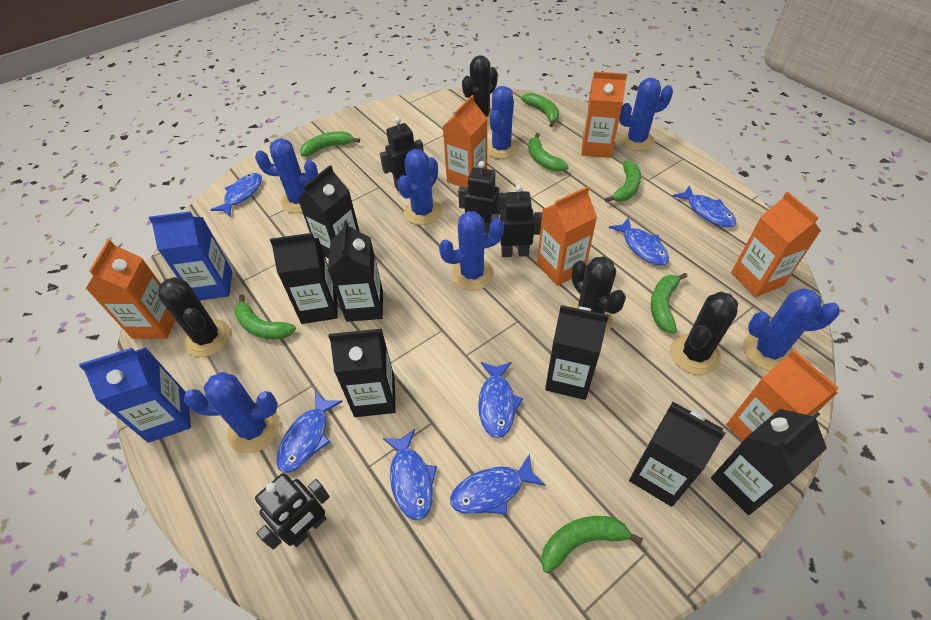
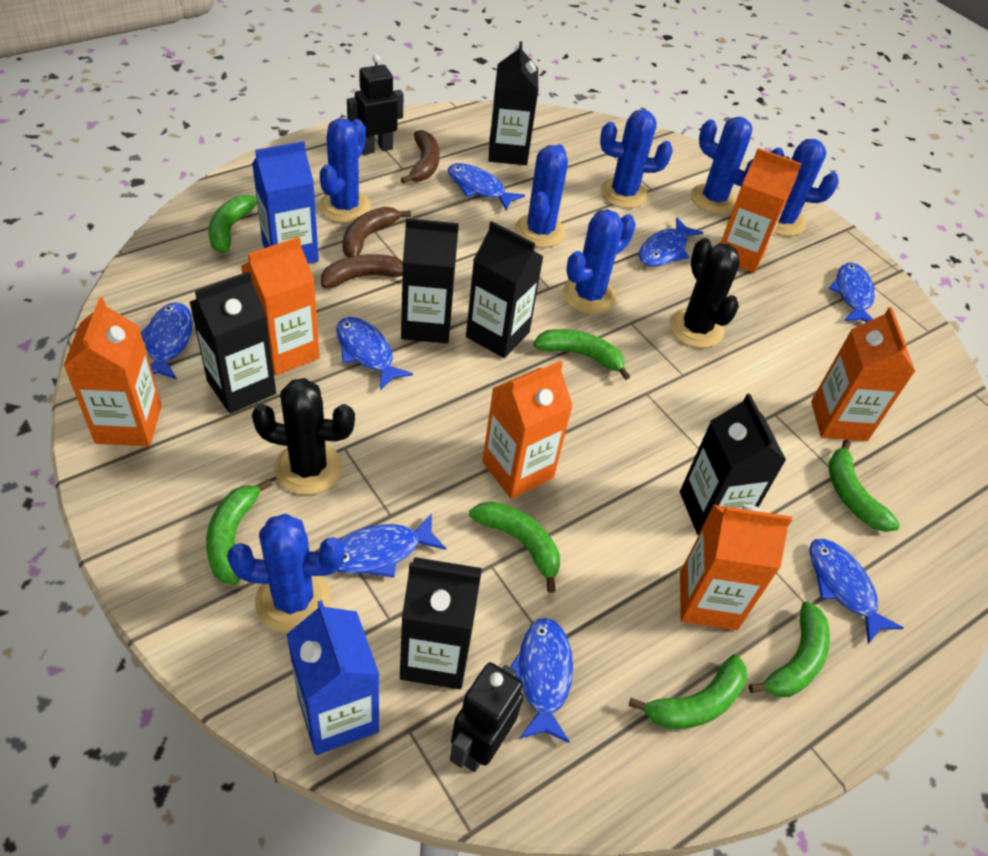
black cactus: [158,277,231,357] [462,55,498,125] [571,256,626,334] [670,292,738,375] = 4 -> [252,378,355,495] [670,238,740,348] = 2
black carton: [270,233,338,324] [297,165,360,259] [328,220,383,322] [328,329,396,417] [545,305,609,400] [629,402,726,507] [711,409,827,515] = 7 -> [190,272,276,414] [400,557,482,689] [401,218,459,344] [466,221,543,358] [489,41,538,165] [680,394,786,535] = 6
black robot: [255,473,330,549] [380,117,424,191] [458,161,506,234] [491,185,542,257] = 4 -> [347,54,404,155] [450,662,524,772] = 2
blue fish: [210,173,262,216] [276,392,343,473] [383,429,437,520] [450,454,545,515] [478,362,523,438] [609,218,669,266] [672,185,736,227] = 7 -> [141,302,193,380] [336,317,413,390] [337,513,447,578] [448,163,525,211] [510,618,573,743] [639,217,703,267] [809,539,904,644] [829,263,875,322] = 8
brown banana: none = 0 -> [321,254,403,288] [342,207,411,257] [401,130,440,184] = 3

